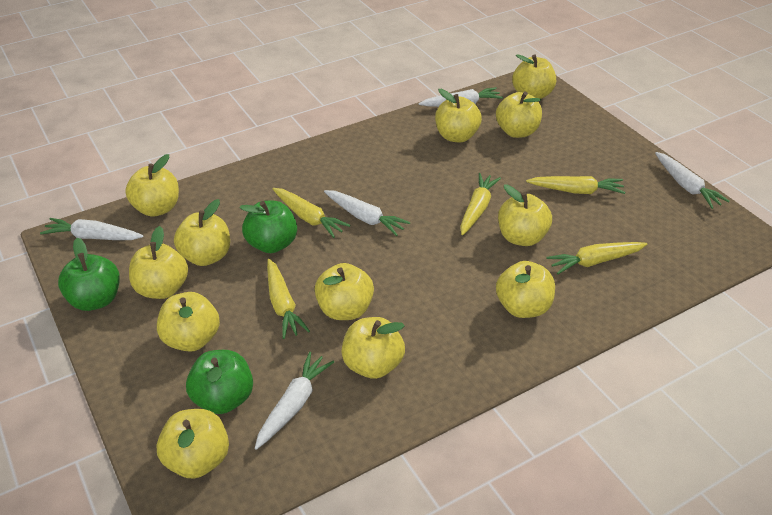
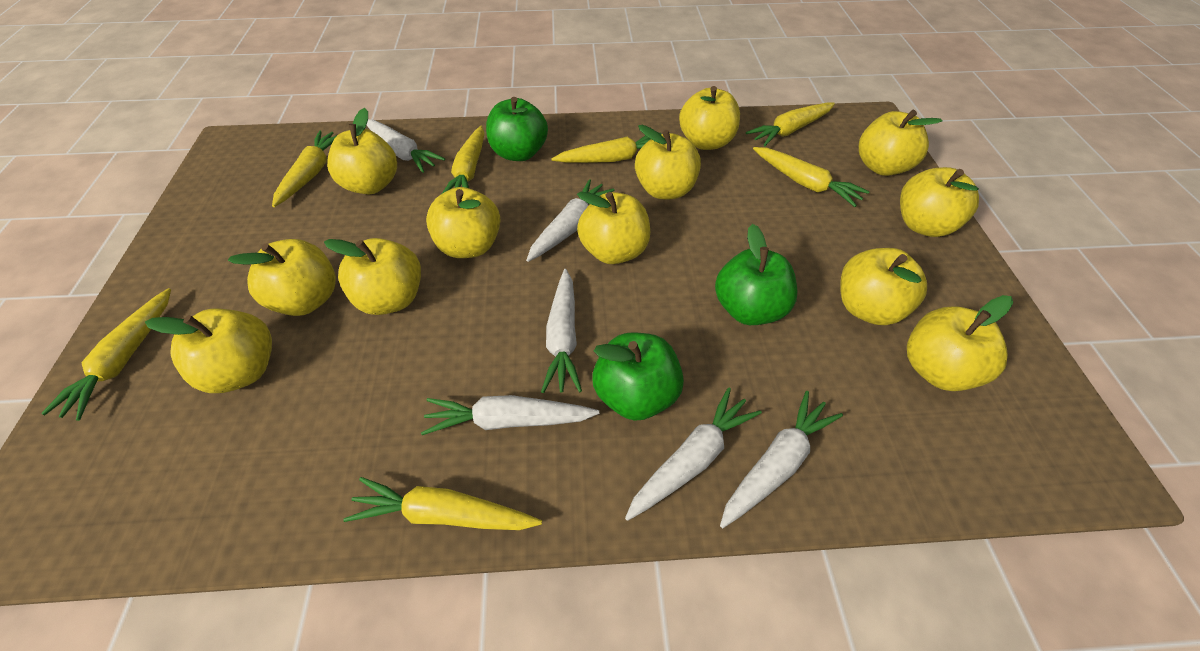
white carrot: [40,218,144,240] [255,352,334,450] [324,190,410,236] [419,87,503,107] [655,152,730,209] = 5 -> [367,119,445,173] [421,395,599,435] [526,179,614,262] [541,269,582,393] [625,387,762,521] [720,391,843,528] = 6
yellow carrot: [267,259,310,339] [272,188,351,238] [460,173,501,235] [526,176,626,194] [546,242,648,274] = 5 -> [41,288,171,421] [272,131,337,207] [343,477,542,530] [442,126,485,194] [551,133,661,163] [746,103,835,146] [753,147,870,207] = 7

